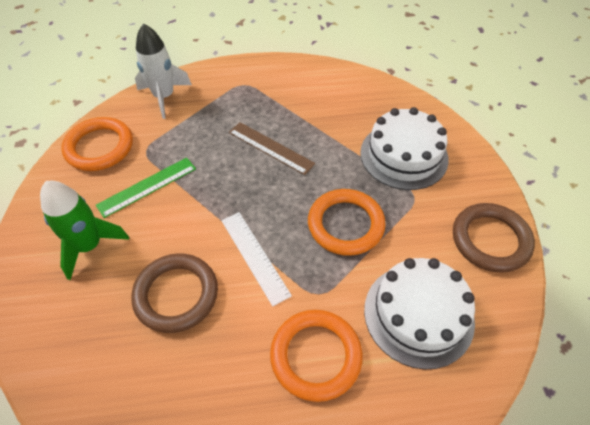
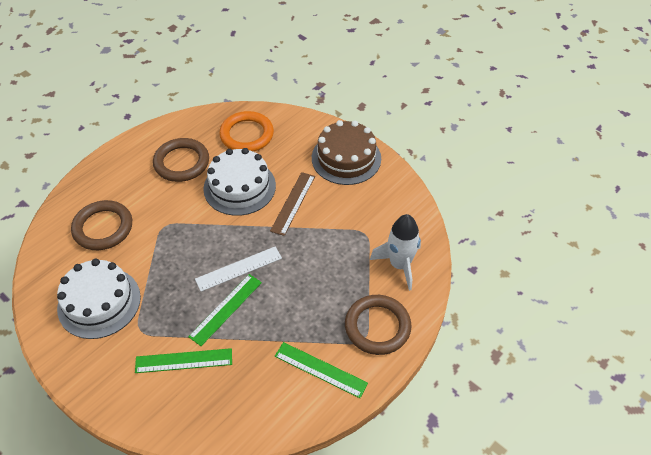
brown cake: none = 0 -> [312,120,381,185] = 1
brown ring: [131,253,218,333] [453,203,535,273] = 2 -> [71,200,132,250] [153,138,209,182] [345,295,412,355] = 3
green rocket: [40,181,129,280] = 1 -> none = 0
green ruler: [96,158,196,218] = 1 -> [135,348,232,373] [188,274,262,346] [275,342,368,398] = 3
orange ring: [61,117,133,171] [270,310,363,402] [308,189,386,256] = 3 -> [219,111,274,152] = 1

